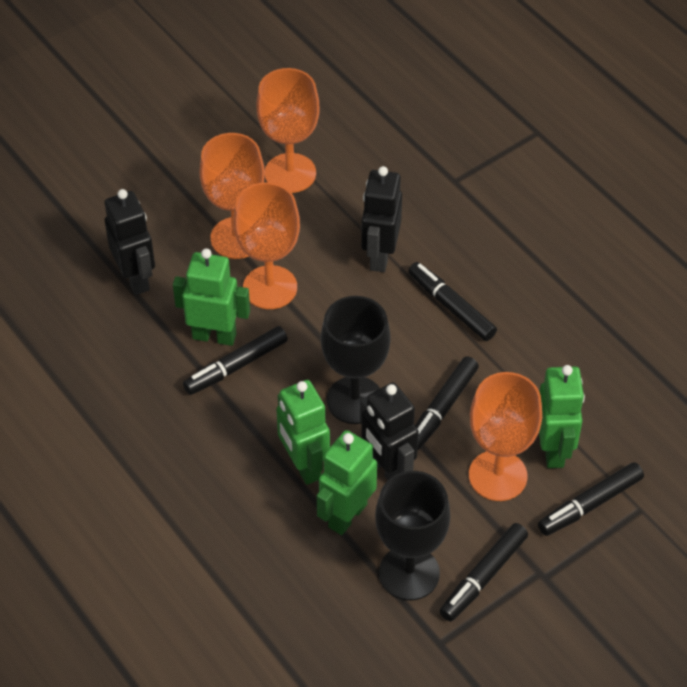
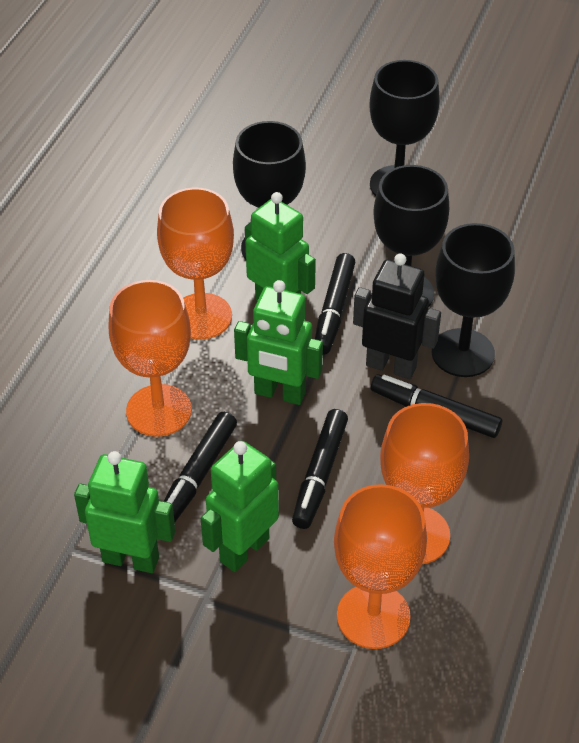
black goblet: [321,296,391,424] [375,471,450,601] = 2 -> [233,121,306,260] [369,60,440,196] [373,165,449,307] [432,223,515,377] = 4
black marker: [183,326,288,395] [408,262,497,341] [415,356,479,450] [440,523,528,621] [538,462,644,536] = 5 -> [164,412,237,522] [292,409,348,529] [315,253,356,354] [371,374,502,438] = 4
black robot: [105,189,155,295] [360,382,419,480] [361,166,402,272] = 3 -> [353,253,441,379] = 1

